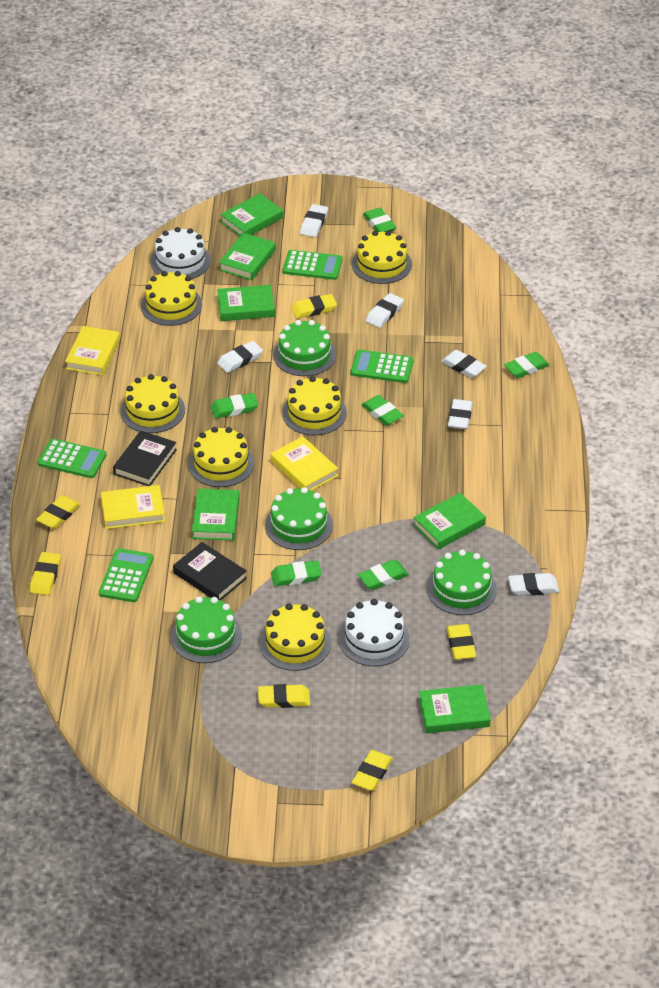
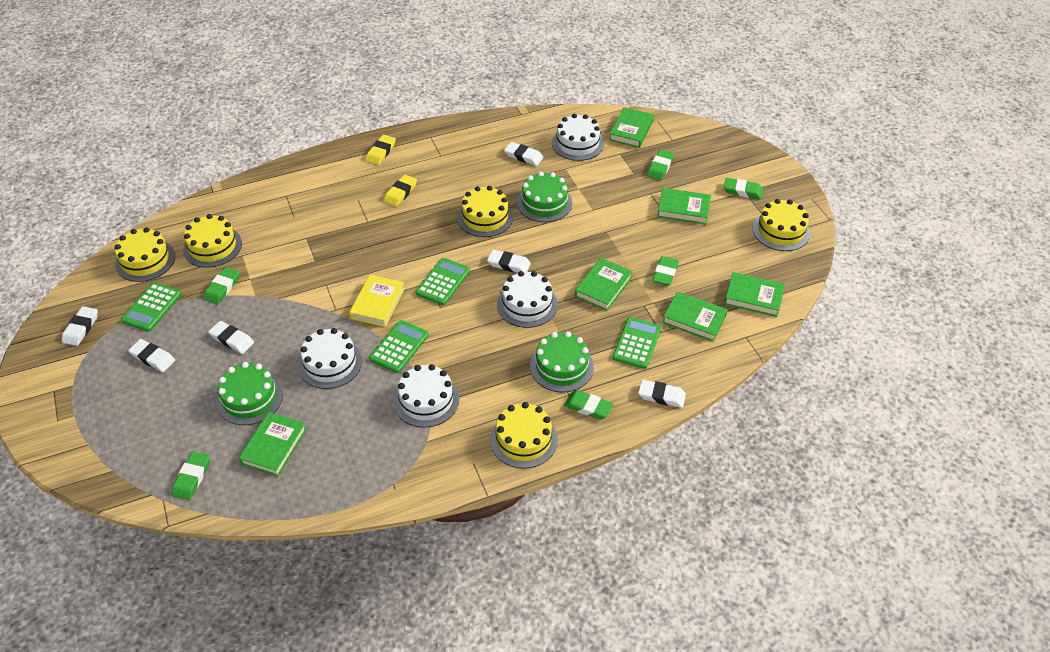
black book: [113,431,177,486] [173,542,247,600] = 2 -> none = 0
green cake: [170,596,242,663] [265,487,333,550] [273,320,336,376] [427,550,497,615] = 4 -> [216,362,283,425] [517,172,572,222] [530,331,594,392] = 3
white cake: [150,227,211,279] [339,599,410,666] = 2 -> [298,328,362,389] [394,364,459,427] [497,271,558,328] [552,114,604,161] = 4
yellow book: [65,326,120,375] [101,485,165,529] [271,436,338,491] = 3 -> [349,275,405,327] = 1
yellow cake: [120,374,185,433] [141,271,202,326] [188,427,254,487] [260,603,331,671] [282,376,347,435] [352,231,412,284] = 6 -> [115,227,175,282] [183,214,242,268] [457,186,513,237] [490,402,558,469] [753,199,810,251] = 5
yellow eraser: [30,552,61,595] [36,495,81,529] [258,684,310,708] [291,294,337,319] [352,750,393,791] [447,624,476,660] = 6 -> [366,135,396,165] [384,175,417,207] = 2

